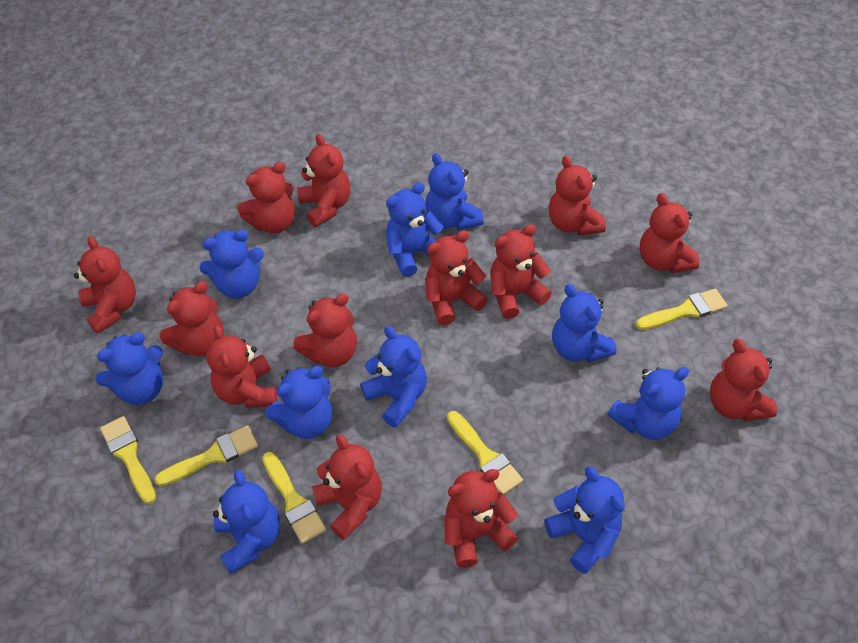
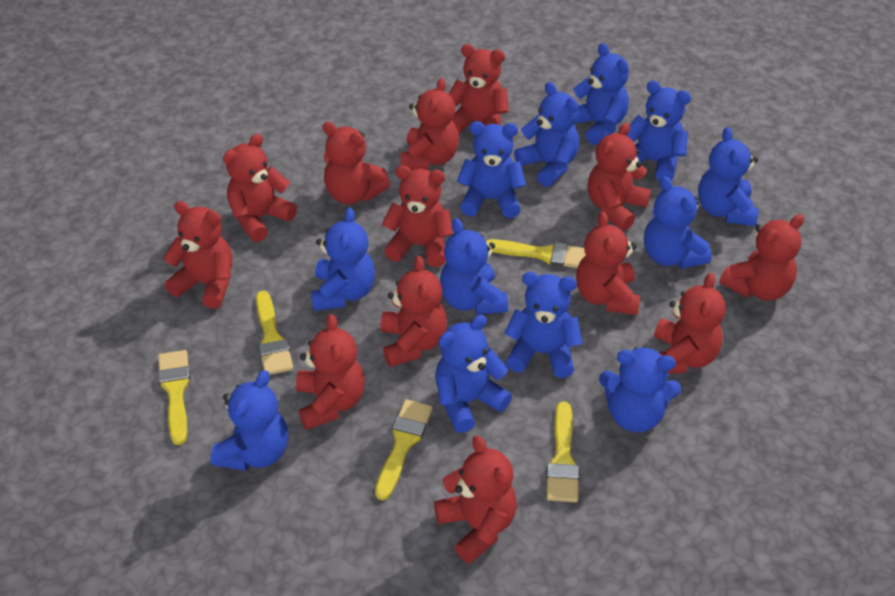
blue teddy bear: [96,332,163,405] [199,230,264,298] [213,470,280,574] [265,366,332,439] [360,326,427,428] [386,182,444,277] [425,153,484,230] [544,466,625,574] [552,284,617,362] [607,367,689,440] = 10 -> [210,370,288,471] [311,208,375,311] [435,315,512,433] [440,218,508,315] [457,121,526,218] [504,272,583,378] [514,82,579,187] [573,43,629,145] [599,347,681,432] [627,81,691,181] [644,176,712,269] [698,127,759,226] = 12

